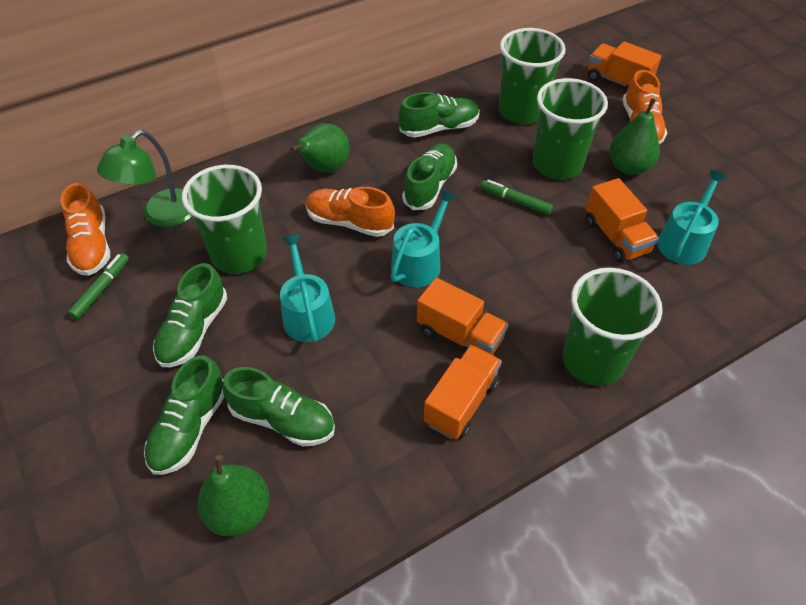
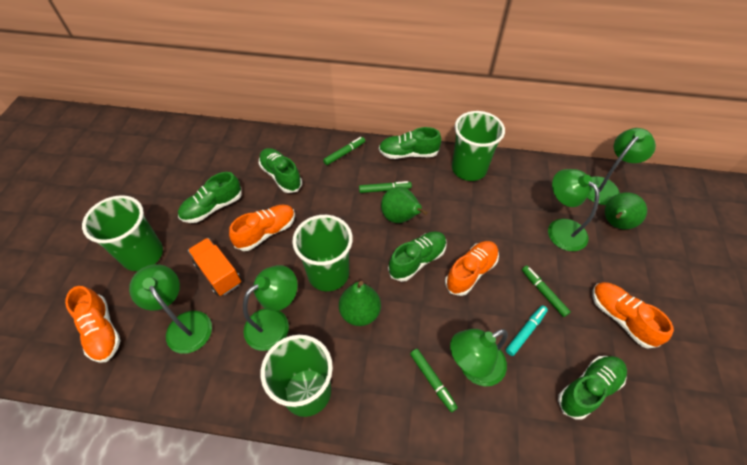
green lamp: [97,130,192,227] = 1 -> [129,264,212,354] [243,265,298,351] [450,329,508,386] [548,169,599,251] [587,128,656,205] = 5
green marker: [68,253,129,320] [481,180,553,215] = 2 -> [323,137,365,165] [359,181,412,193] [410,349,458,412] [522,266,571,317] = 4
orange shoe: [60,183,110,276] [305,187,395,237] [622,70,667,144] = 3 -> [65,286,121,363] [229,205,295,251] [445,241,499,296] [592,282,674,348] = 4
orange truck: [417,278,509,355] [424,345,502,439] [586,178,659,263] [588,41,661,92] = 4 -> [188,238,241,296] = 1
turquoise marker: none = 0 -> [506,306,548,356] = 1
turquoise watering can: [280,234,335,343] [390,190,456,288] [657,170,727,265] = 3 -> none = 0

